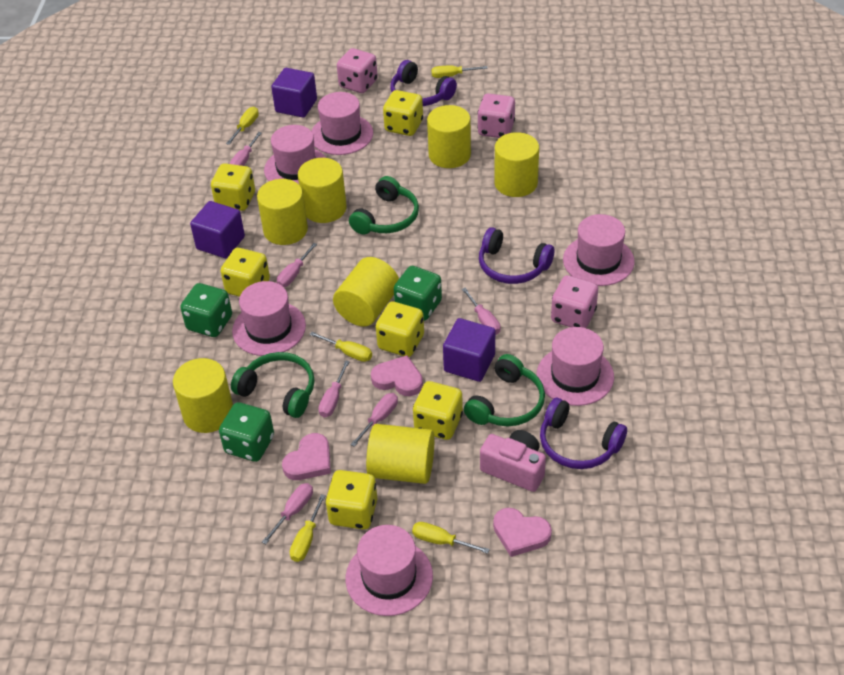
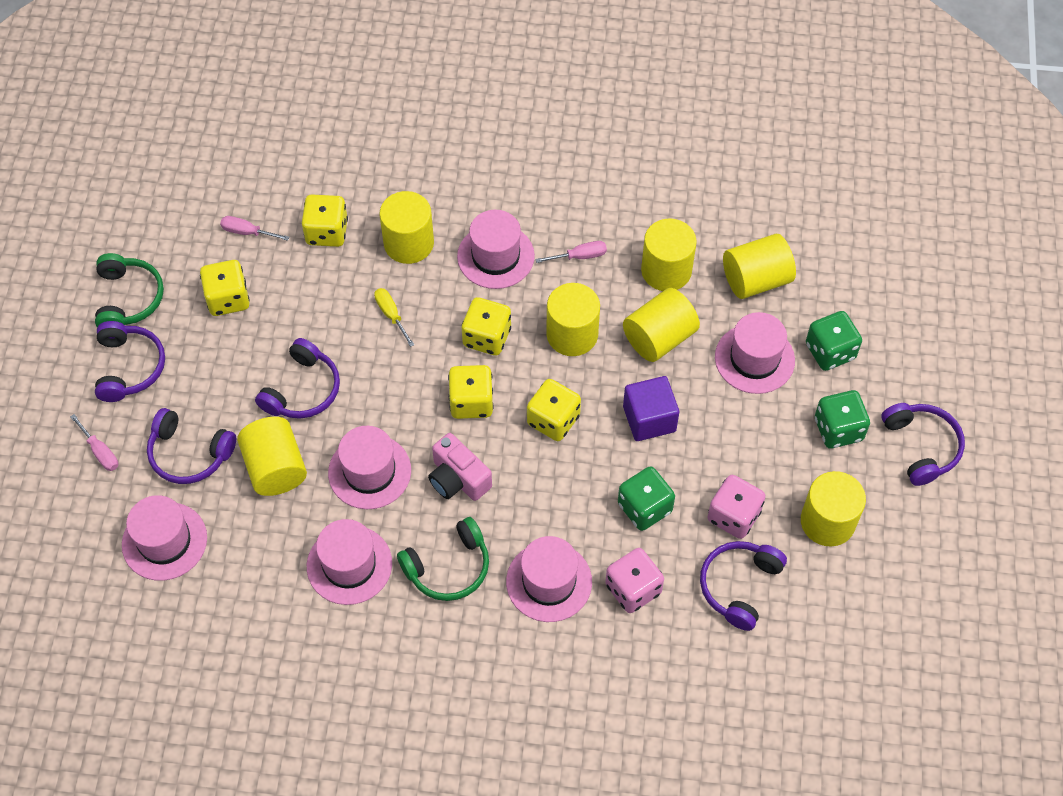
green headphones: [231,352,315,418] [349,176,419,235] [464,354,545,426] = 3 -> [95,253,164,327] [397,517,489,601] = 2
pink dice: [337,48,378,93] [477,93,515,138] [551,275,598,328] = 3 -> [605,548,664,613] [707,475,766,539] = 2
pink heart: [282,433,331,480] [371,355,423,396] [493,508,552,557] = 3 -> none = 0
pink screwdriver: [230,132,262,166] [262,483,313,544] [277,243,317,287] [319,360,350,417] [350,393,398,447] [462,288,501,335] = 6 -> [70,414,119,471] [220,216,289,241] [535,241,607,263] = 3
purple cube: [190,201,245,258] [271,68,317,117] [443,318,495,382] = 3 -> [623,376,679,441] = 1
purple headphones: [391,60,457,106] [479,227,554,284] [540,398,627,469] = 3 -> [95,321,165,402] [147,408,236,484] [255,338,340,419] [700,541,787,631] [881,403,965,486] = 5
yellow dice: [211,163,255,211] [220,248,270,297] [325,470,377,530] [376,301,424,357] [383,90,423,136] [413,381,463,440] = 6 -> [200,260,250,316] [302,195,348,247] [448,365,494,419] [462,297,511,356] [527,379,581,441] = 5
yellow screwdriver: [226,107,259,145] [290,494,326,562] [309,332,372,362] [412,522,490,554] [431,65,488,78] = 5 -> [374,288,414,347] = 1

